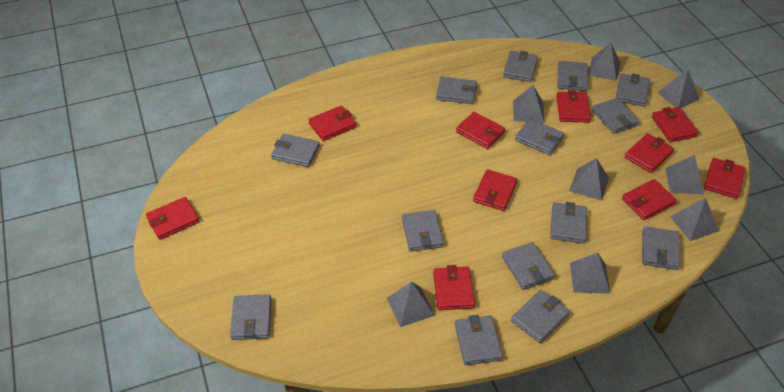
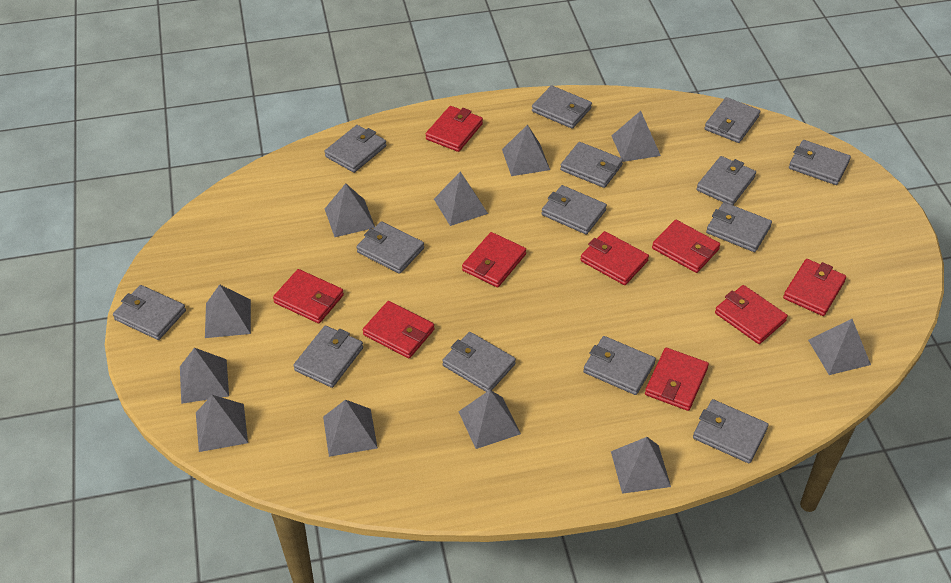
grey pyramid: [387,282,435,327] [513,85,544,123] [569,158,609,201] [570,253,610,294] [588,43,621,81] [657,69,700,108] [665,155,704,194] [670,198,719,241] = 8 -> [180,348,229,404] [196,395,248,452] [205,284,251,338] [323,400,378,457] [325,183,375,237] [434,172,488,226] [458,390,521,449] [502,125,550,176] [611,111,661,162] [611,437,671,494] [808,319,871,375] = 11
red wallet: [146,197,200,240] [308,106,357,141] [433,265,475,310] [456,112,505,149] [473,169,517,211] [556,90,591,123] [622,179,677,220] [624,133,674,173] [652,107,699,142] [704,158,746,199] = 10 -> [273,269,344,323] [363,301,434,358] [426,106,483,152] [462,232,526,288] [580,231,649,285] [645,348,709,411] [652,220,720,273] [715,285,788,344] [783,259,846,316] = 9

